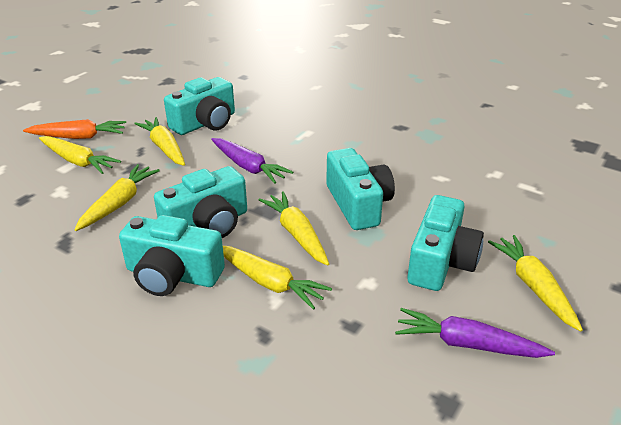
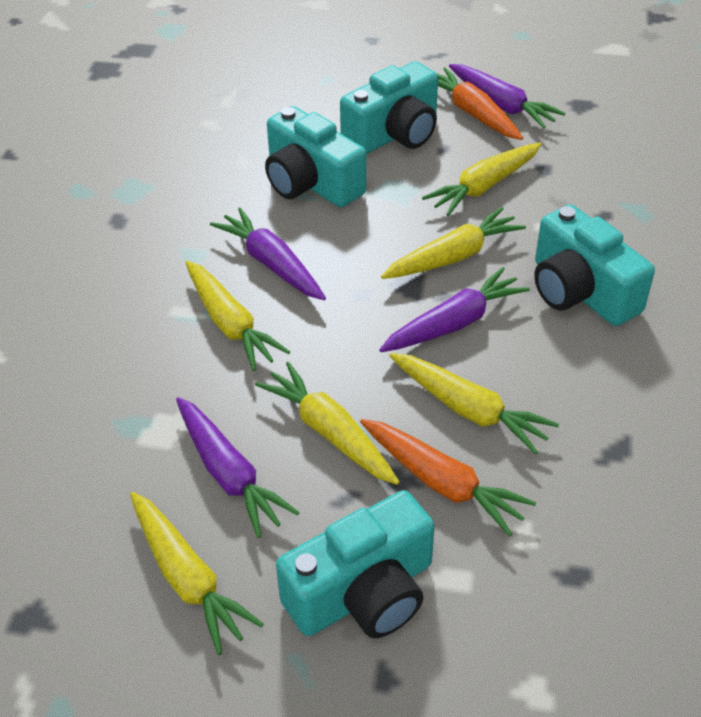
orange carrot: [23,119,126,139] = 1 -> [360,419,536,536] [437,67,523,140] = 2
purple carrot: [211,138,293,184] [395,308,555,358] = 2 -> [176,397,300,538] [210,208,326,300] [379,267,530,352] [449,64,565,129] = 4
turquoise camera: [119,215,225,296] [154,166,247,238] [164,77,235,135] [326,148,395,230] [407,195,484,291] = 5 -> [265,106,366,207] [276,490,435,638] [340,61,438,154] [534,204,655,326] = 4

